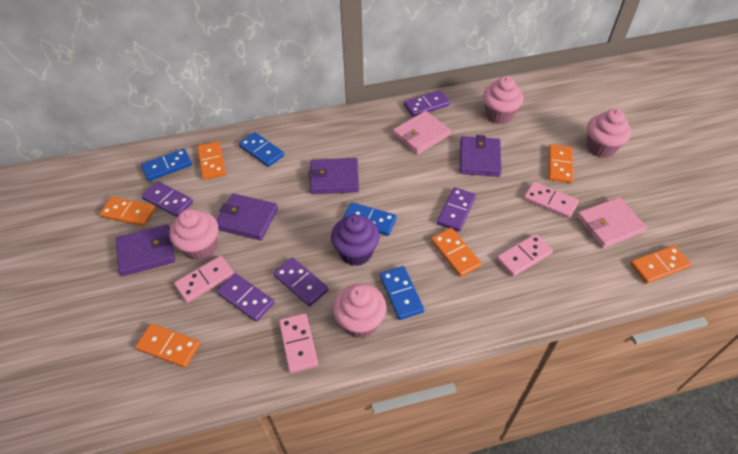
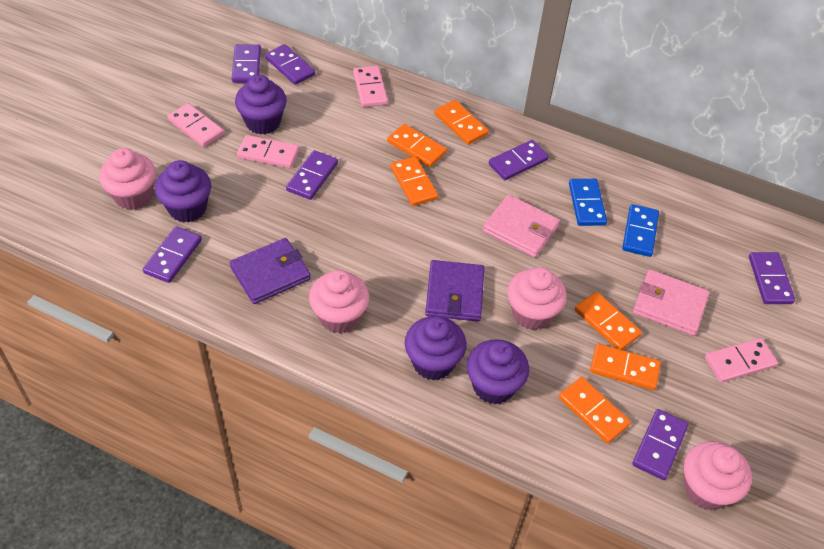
blue domino: [141,149,192,181] [239,132,284,167] [343,202,397,236] [380,266,424,320] = 4 -> [569,179,607,226] [622,204,659,257] = 2
purple cupcake: [331,214,380,266] = 1 -> [155,160,211,222] [235,75,287,135] [405,316,467,381] [466,339,529,404] = 4
purple domino: [141,181,193,217] [217,273,275,322] [273,257,329,307] [404,90,450,117] [437,187,476,232] = 5 -> [143,226,202,283] [232,44,261,83] [265,44,315,85] [286,150,338,200] [489,140,549,180] [632,409,688,480] [749,252,795,304] = 7
purple wallet: [116,224,175,276] [216,193,278,240] [308,158,359,194] [460,135,502,177] = 4 -> [230,238,311,304] [425,260,484,321] = 2

